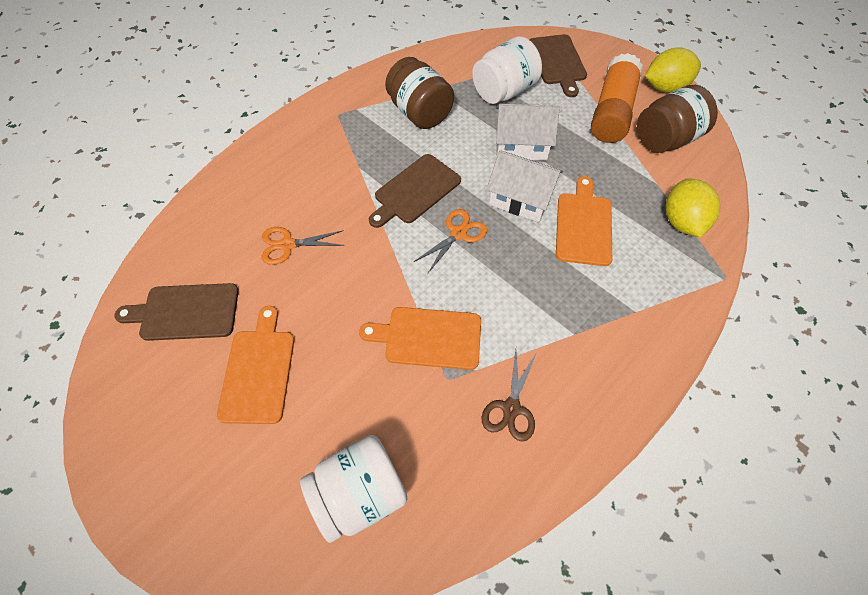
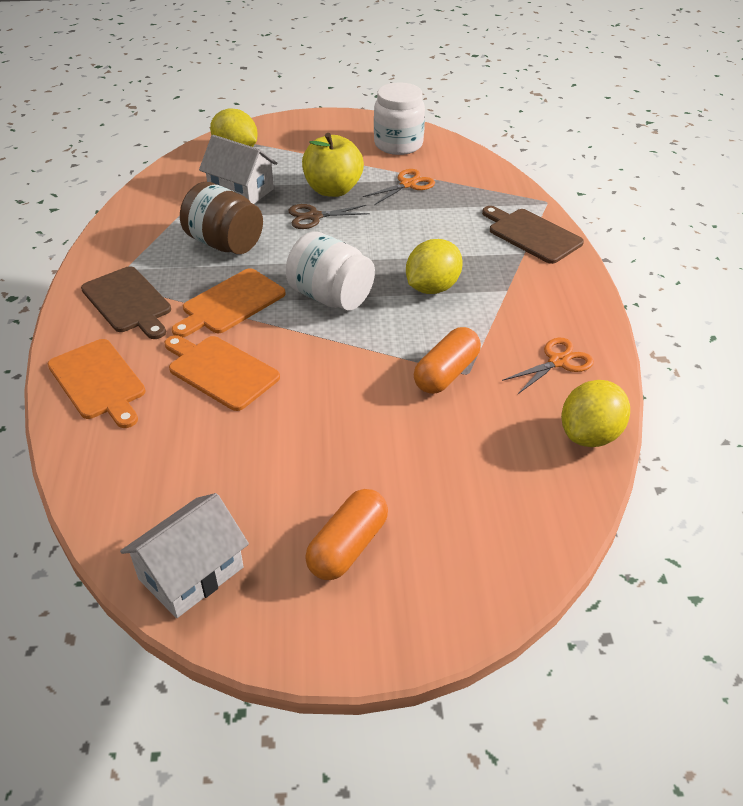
brown cutting board: [114,283,239,341] [369,154,461,228] [530,34,587,97] = 3 -> [81,266,171,339] [482,206,584,264] = 2
brown jar: [385,57,454,129] [637,85,718,153] = 2 -> [180,182,263,254] = 1
orange capsule: none = 0 -> [305,489,388,580] [414,327,481,394] = 2
orange glue stick: [591,53,643,143] = 1 -> none = 0
yellow apple: none = 0 -> [302,133,364,197] = 1
yellow lemon: [645,47,701,93] [665,179,720,237] = 2 -> [210,108,258,147] [406,239,463,294] [561,380,630,447] = 3

